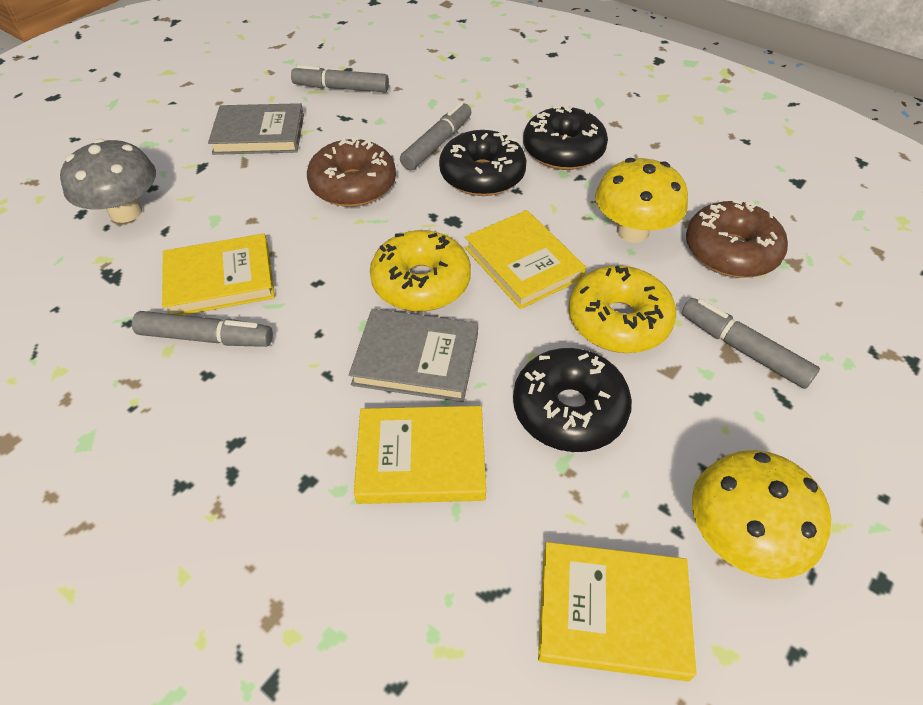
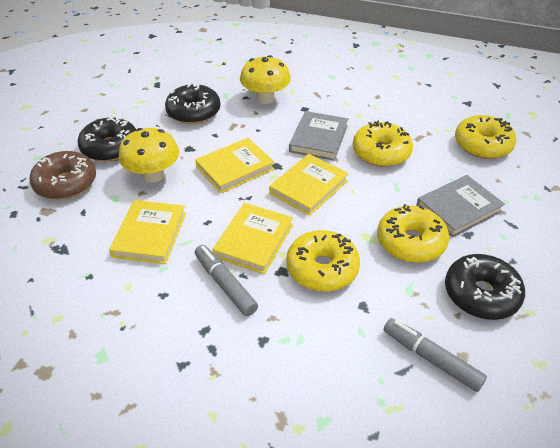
brown donut: [307,136,396,207] [686,200,788,278] = 2 -> [29,151,96,200] = 1
grey marker: [132,311,273,347] [291,65,389,92] [400,102,471,170] [682,298,820,389] = 4 -> [195,245,258,316] [384,318,487,392] = 2
grey mushroom: [60,139,156,223] = 1 -> none = 0
yellow donut: [370,230,471,312] [568,266,676,353] = 2 -> [286,230,360,292] [353,120,413,167] [377,204,449,263] [455,115,516,159] = 4

